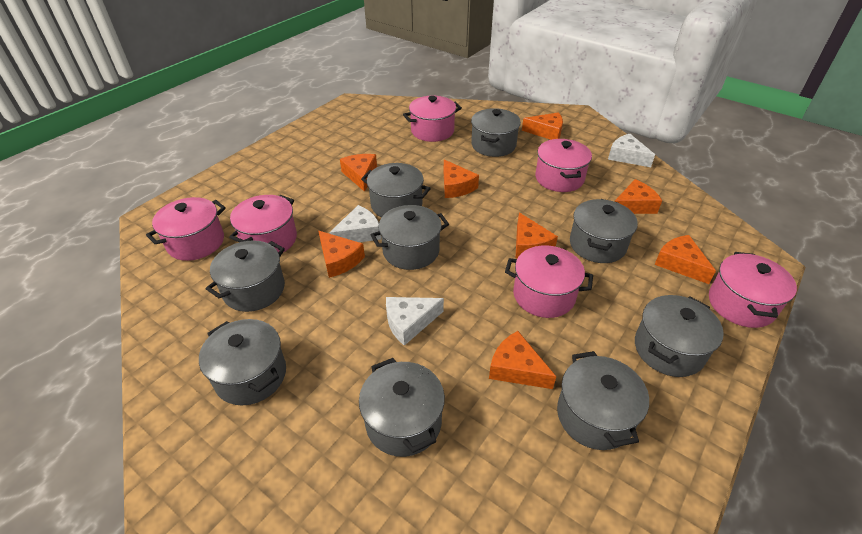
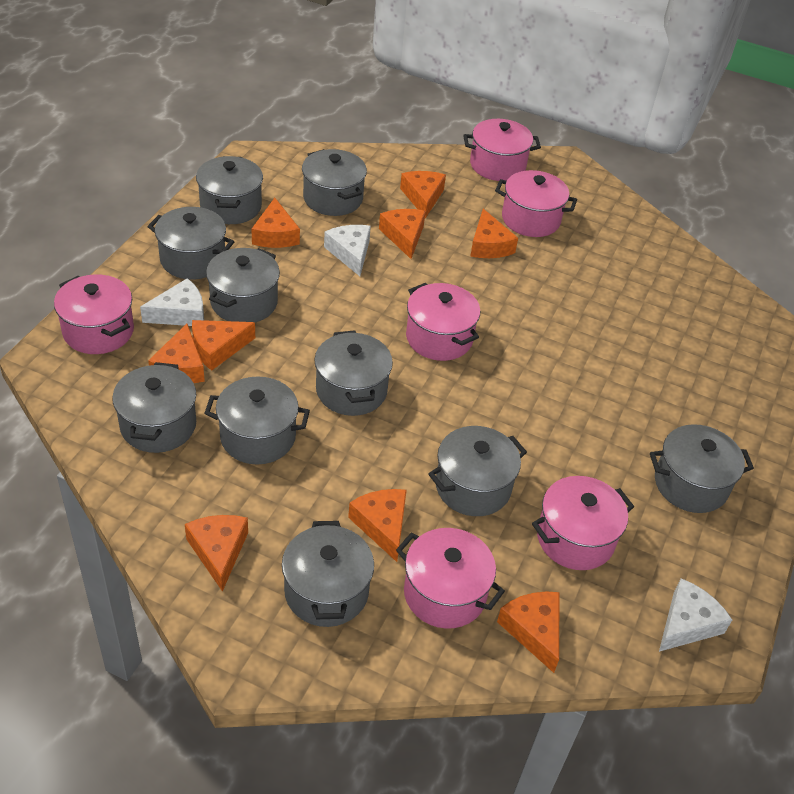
grey pot: [199,319,286,405] [206,240,285,312] [359,358,445,457] [361,163,431,217] [370,205,449,270] [471,108,521,157] [557,351,649,450] [570,199,638,263] [635,295,724,377] = 9 -> [112,362,196,453] [148,207,235,280] [196,156,263,224] [204,377,310,465] [206,248,280,322] [282,521,374,627] [302,149,367,216] [314,330,393,416] [428,426,527,516] [650,424,754,513] = 10
orange cheese: [318,231,365,278] [340,154,377,192] [444,159,479,198] [489,331,557,389] [515,212,558,258] [522,112,563,140] [614,179,662,214] [654,235,716,284] = 8 -> [148,323,205,383] [185,515,248,592] [192,320,255,371] [252,198,300,248] [348,489,407,562] [379,209,426,259] [400,171,446,219] [470,209,518,258] [497,592,560,673] = 9

